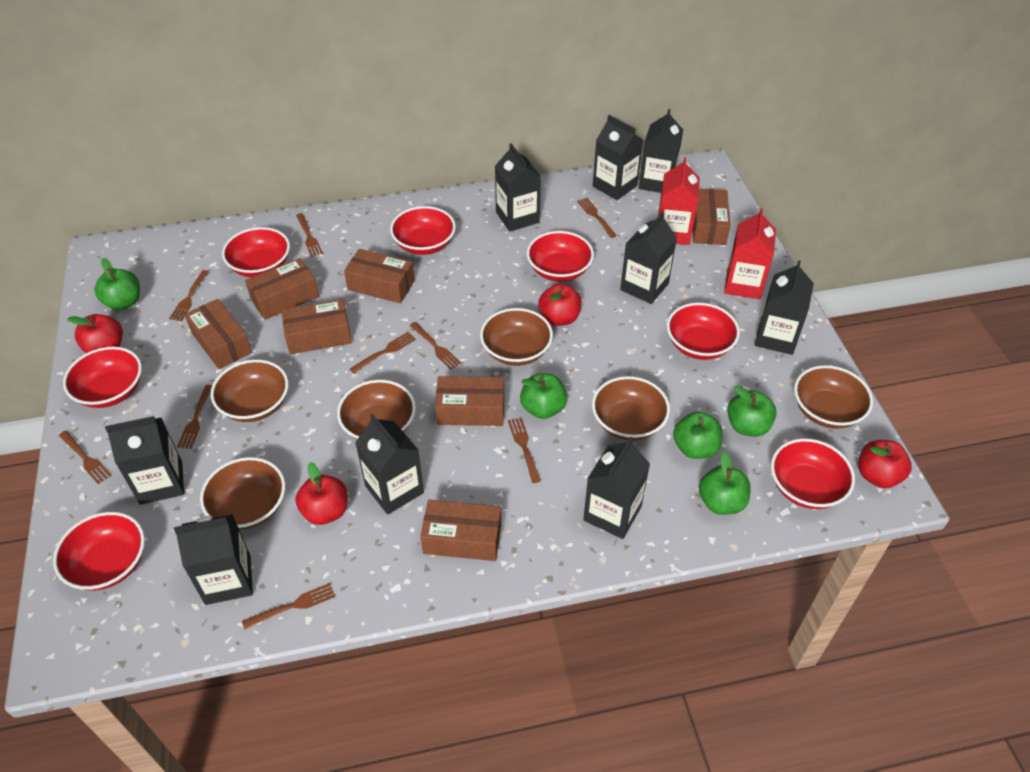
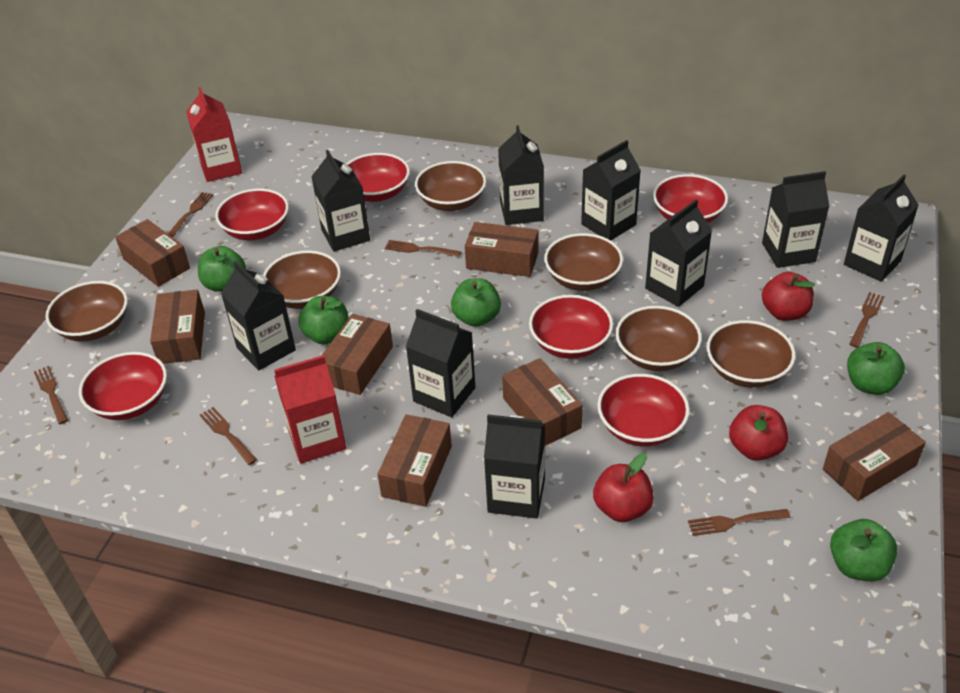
brown fork: [59,430,112,484] [169,270,209,321] [177,385,212,449] [242,583,335,630] [296,213,323,257] [350,332,416,373] [409,322,461,370] [508,417,541,483] [577,198,617,238] = 9 -> [34,366,68,424] [168,192,213,237] [200,407,257,465] [385,240,461,257] [688,509,790,536] [849,292,884,348] = 6
red apple: [67,314,123,353] [295,462,347,525] [538,284,581,326] [858,440,912,488] = 4 -> [593,453,654,522] [729,405,788,461] [762,272,815,321] = 3
red bowl: [53,512,145,591] [63,347,142,408] [222,227,290,277] [390,206,456,255] [527,231,594,282] [667,303,740,360] [771,439,855,509] = 7 -> [79,352,167,420] [215,189,289,240] [346,153,410,202] [529,295,613,359] [597,374,690,447] [653,174,728,223] = 6

